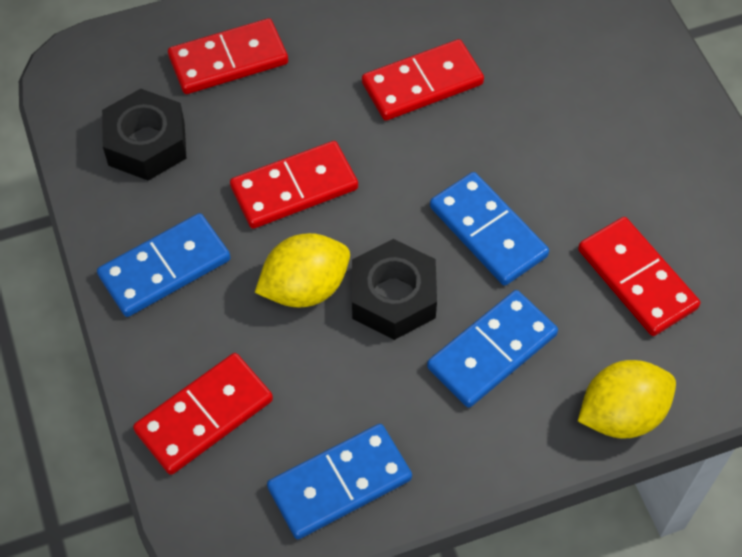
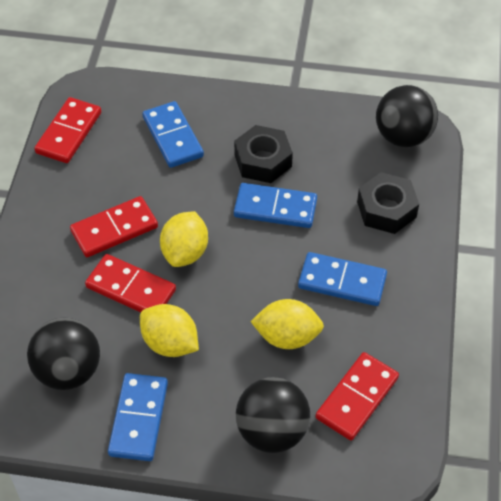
black ball: none = 0 -> [27,317,100,390] [236,377,310,453] [376,85,438,147] = 3
red domino: [133,353,273,475] [168,18,288,94] [230,141,358,229] [362,39,484,121] [578,217,700,336] = 5 -> [34,97,101,163] [70,196,158,257] [85,254,176,313] [316,352,399,441] = 4
yellow lemon: [255,233,350,307] [578,360,676,439] = 2 -> [140,304,199,357] [160,211,208,267] [250,299,324,349] = 3

